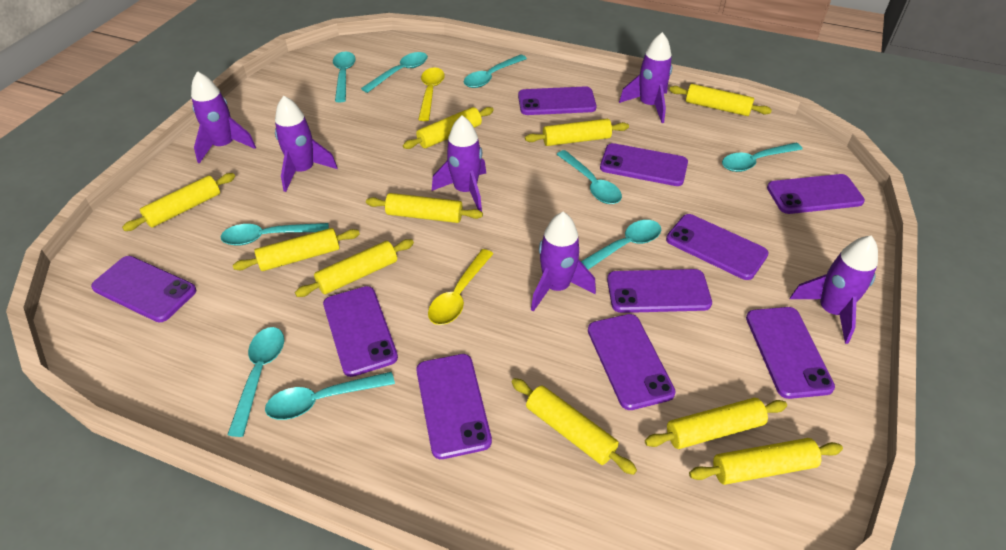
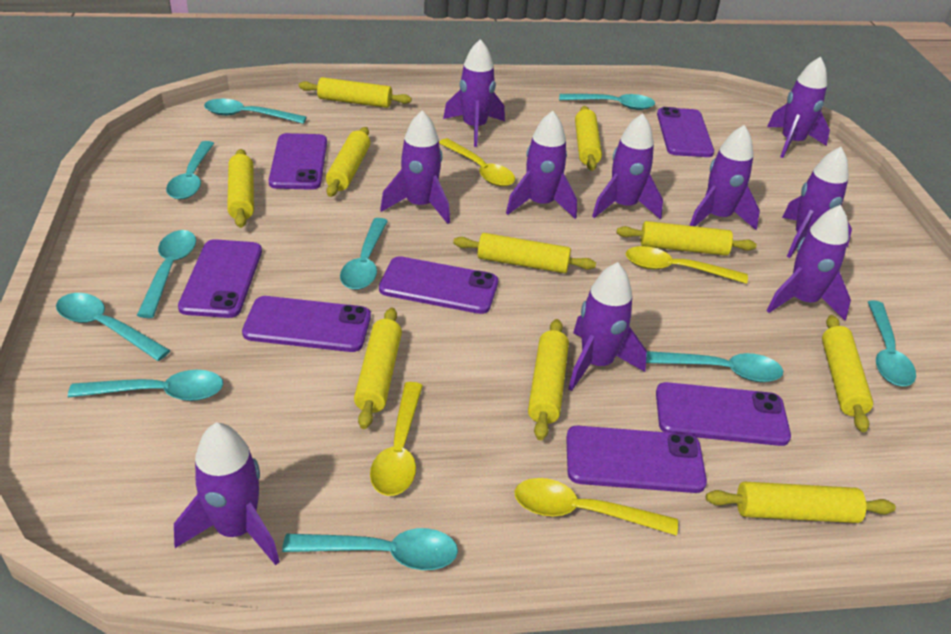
purple phone: [91,256,196,322] [323,286,398,377] [416,354,492,459] [518,86,596,115] [588,314,676,410] [600,143,688,186] [607,269,712,313] [666,214,769,280] [746,307,835,399] [767,174,865,214] = 10 -> [178,239,262,318] [242,296,371,352] [269,133,327,190] [379,256,498,314] [566,426,707,493] [656,382,791,446] [657,107,714,157] = 7
purple rocket: [191,71,256,164] [275,96,338,192] [432,115,486,212] [531,212,596,312] [619,32,672,123] [790,235,878,344] = 6 -> [174,423,280,565] [380,110,450,224] [443,39,505,147] [506,111,577,219] [568,262,647,391] [592,113,663,220] [689,125,760,230] [767,57,830,158] [767,205,851,321] [782,147,852,258] = 10
turquoise spoon: [221,223,329,246] [227,327,284,437] [265,372,395,420] [333,52,356,102] [361,52,428,93] [464,54,527,88] [556,150,622,204] [581,220,661,270] [722,143,802,172] = 9 -> [56,293,171,361] [68,370,223,401] [137,230,196,318] [166,141,214,200] [204,98,307,124] [282,528,458,570] [340,218,388,290] [559,94,655,110] [646,351,783,382] [868,300,916,386] = 10
yellow spoon: [418,67,444,121] [428,249,493,325] = 2 -> [370,382,423,496] [439,138,515,187] [515,478,678,536] [625,246,748,284] = 4

